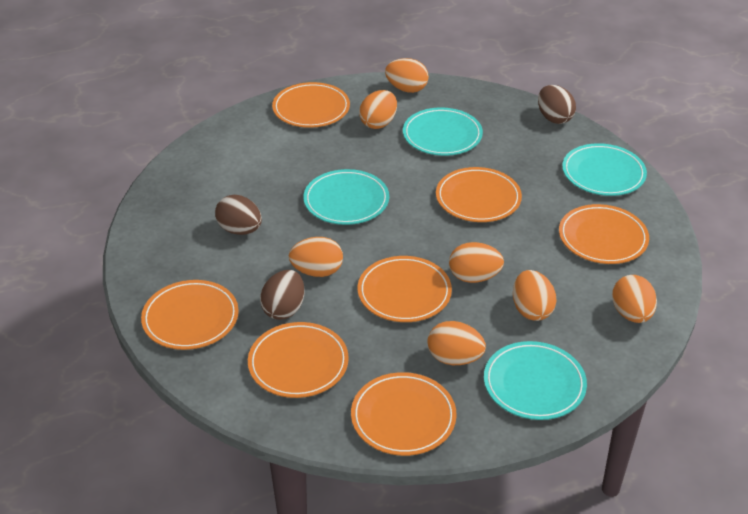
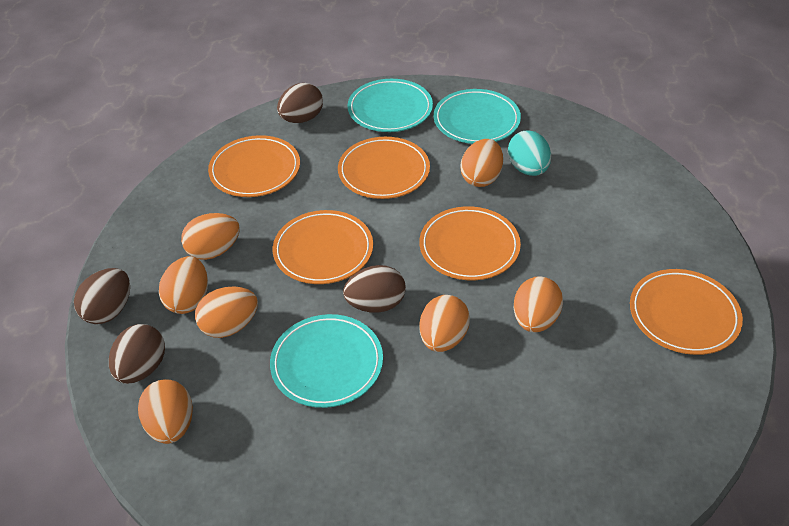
brown egg: [215,195,262,235] [260,270,304,320] [538,85,576,124] = 3 -> [74,268,130,324] [109,324,165,384] [277,83,323,123] [343,265,406,313] = 4
orange plate: [141,280,239,350] [248,322,349,398] [272,82,350,128] [351,372,457,456] [358,256,452,322] [436,167,522,222] [559,204,649,264] = 7 -> [208,135,300,197] [272,210,373,284] [338,137,430,199] [419,206,521,280] [630,269,743,355] = 5
turquoise egg: none = 0 -> [508,130,551,176] = 1
turquoise plate: [303,169,389,225] [403,108,483,156] [484,341,587,420] [562,143,647,196] = 4 -> [270,314,383,408] [347,79,433,132] [434,89,521,144] = 3

